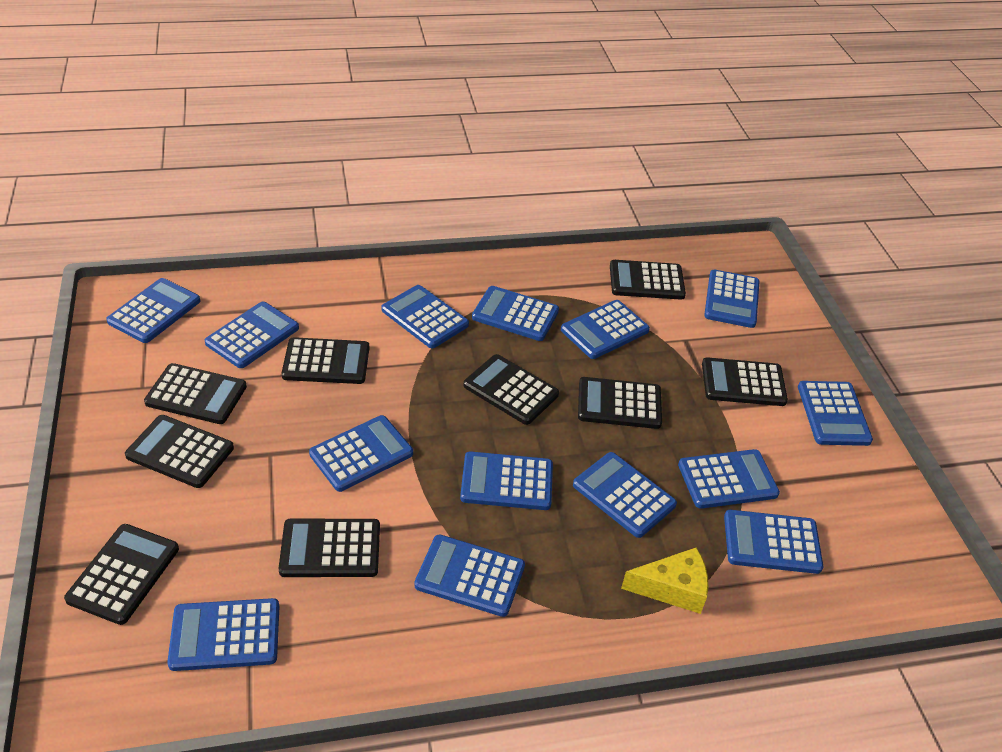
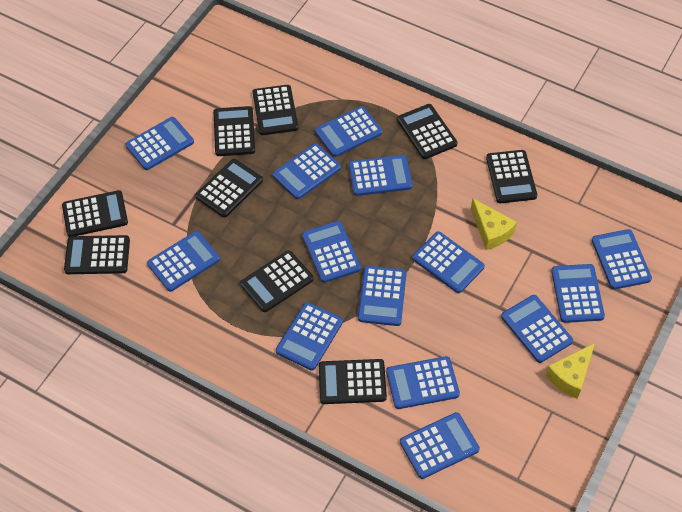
yellow cheese: [621,547,708,614] = 1 -> [471,198,517,250] [546,343,595,399] = 2

